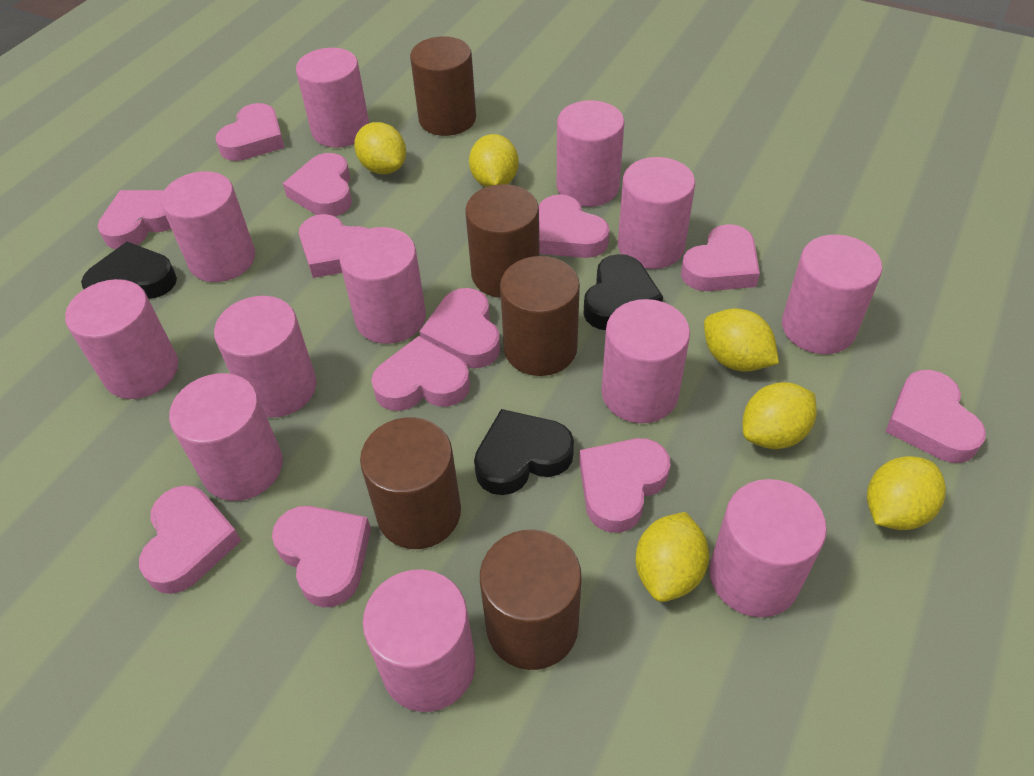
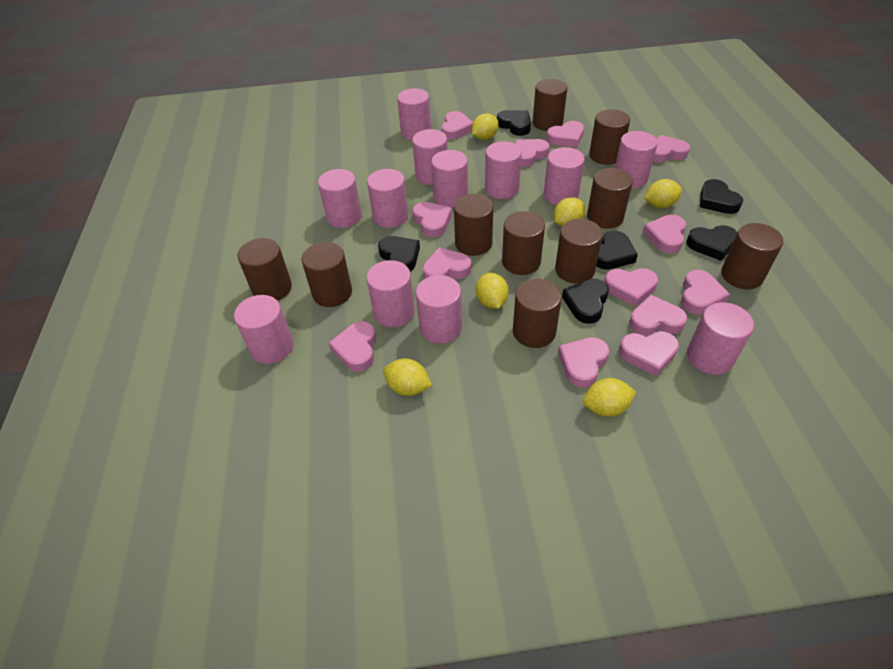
black heart: [81,242,177,299] [474,409,574,495] [584,254,663,330] = 3 -> [378,236,420,271] [497,110,531,136] [562,279,609,324] [596,231,638,270] [686,225,737,261] [700,179,743,214] = 6
brown cylinder: [360,417,461,549] [410,36,476,136] [465,184,540,298] [480,530,582,670] [500,256,580,376] = 5 -> [238,238,292,301] [302,242,352,307] [454,194,493,256] [502,211,545,275] [513,279,562,348] [533,79,567,131] [555,219,603,284] [587,168,633,229] [589,109,630,165] [721,223,783,289] = 10
pink heart: [98,190,171,249] [139,485,241,594] [216,103,285,161] [272,506,371,607] [283,153,352,216] [299,214,368,278] [371,336,470,411] [419,288,500,368] [539,194,609,258] [579,438,671,533] [681,224,760,291] [885,370,986,463] = 12 -> [329,321,376,372] [412,202,452,237] [423,247,471,279] [441,111,473,140] [515,139,550,167] [546,121,584,148] [558,337,609,388] [604,268,658,307] [619,331,679,376] [629,295,687,336] [643,215,686,253] [653,135,690,163] [680,270,730,315] = 13

